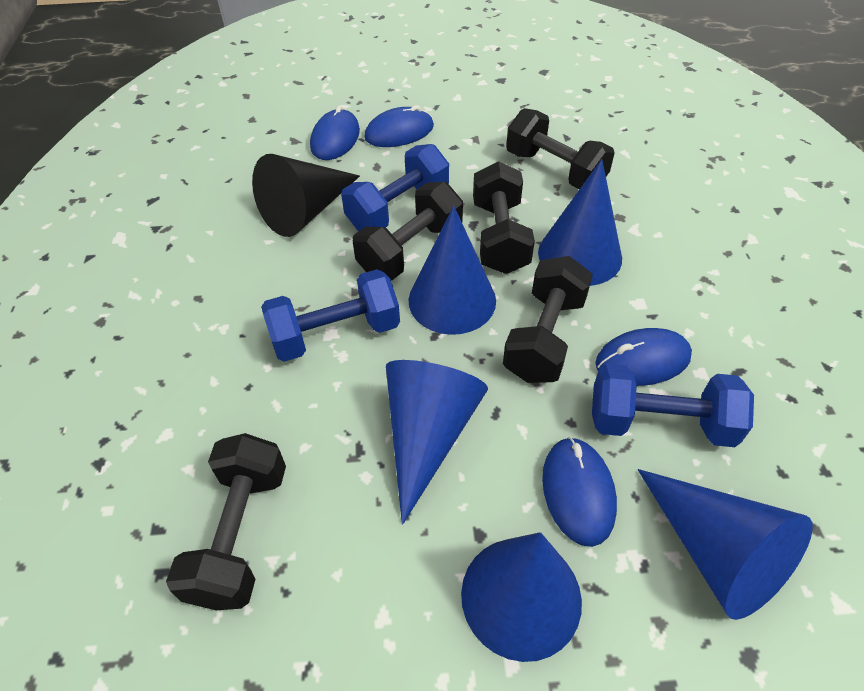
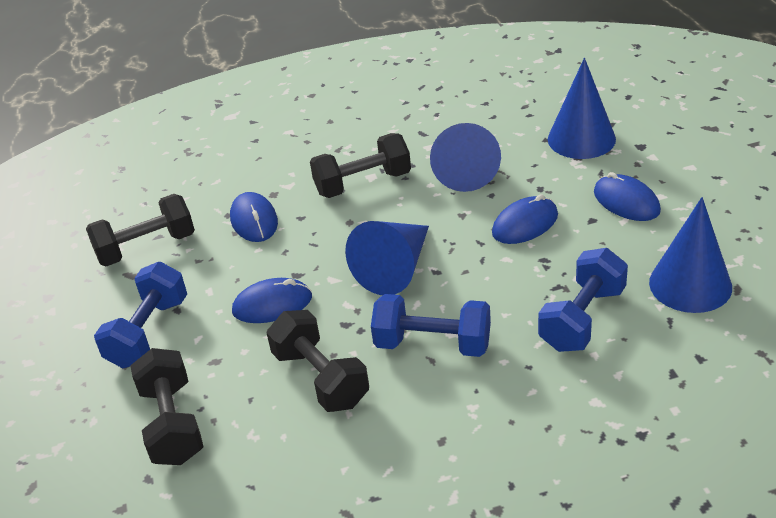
black cone: [252,154,360,237] = 1 -> none = 0
black dumbbell: [166,433,286,610] [353,182,463,281] [473,161,535,274] [503,256,593,383] [506,108,614,189] = 5 -> [86,194,195,266] [130,348,204,465] [266,310,369,412] [310,133,411,198] = 4
blue cone: [386,360,488,524] [409,206,496,335] [461,532,582,662] [538,159,622,286] [638,469,813,620] = 5 -> [345,221,429,295] [430,123,501,192] [548,58,616,159] [649,197,732,313] = 4

